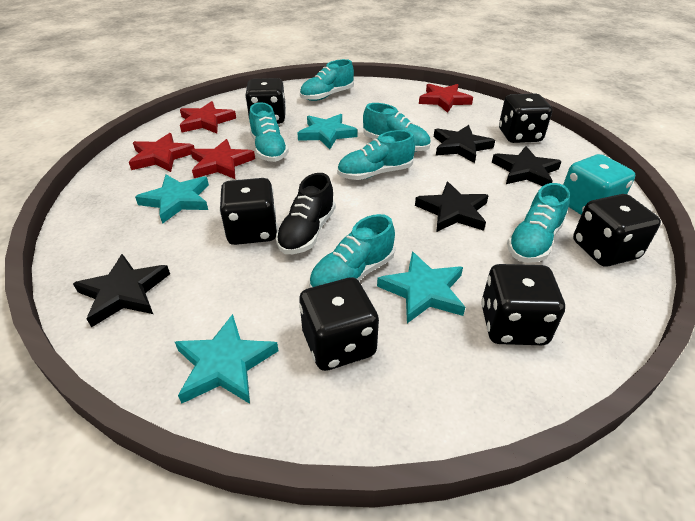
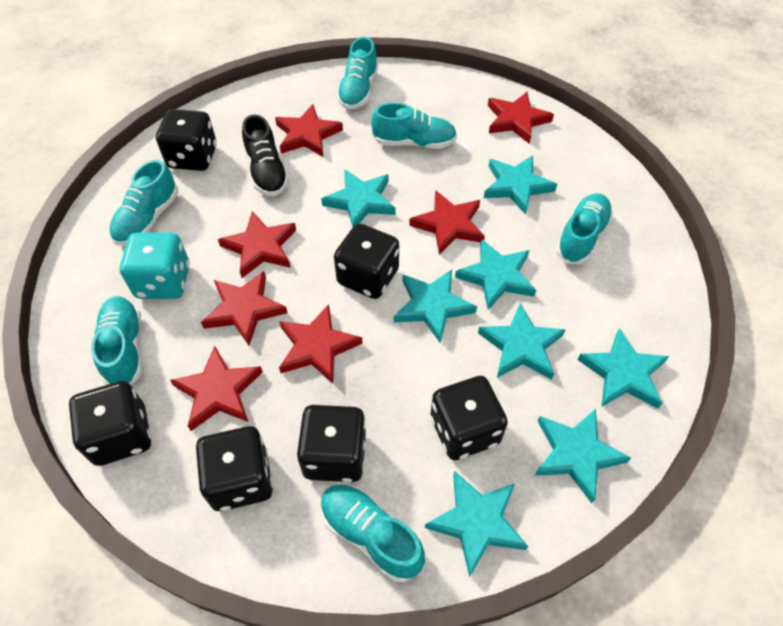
black star: [73,254,170,327] [415,182,489,232] [434,125,495,163] [492,146,562,186] = 4 -> none = 0
red star: [129,133,195,172] [180,101,236,133] [190,139,255,179] [419,84,473,113] = 4 -> [170,346,263,431] [201,271,287,346] [218,211,296,278] [275,104,343,157] [279,304,363,384] [409,190,485,255] [488,92,554,144] = 7
turquoise star: [135,175,209,224] [175,314,279,404] [297,114,358,149] [377,252,465,323] = 4 -> [321,169,395,228] [394,269,477,343] [425,471,528,577] [455,239,536,310] [478,303,566,380] [484,156,557,215] [534,409,631,503] [578,328,669,408] = 8

